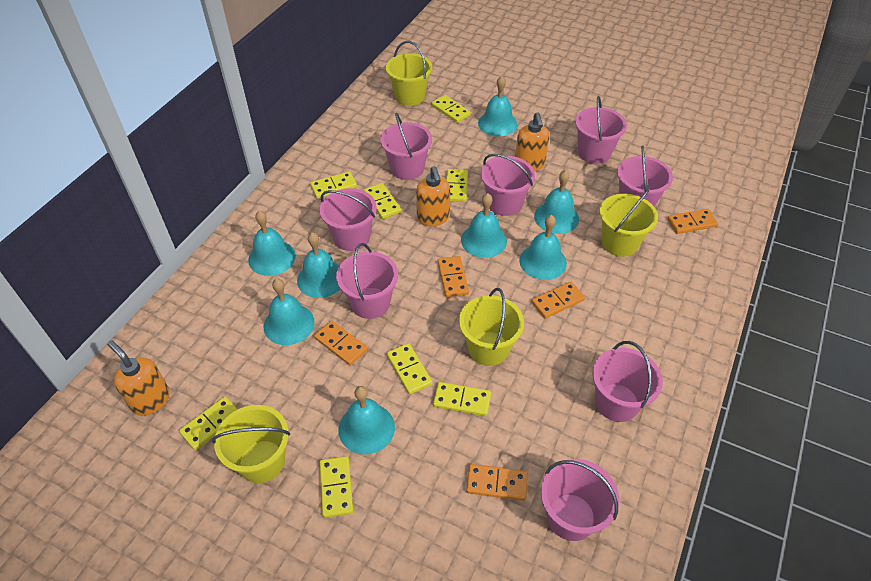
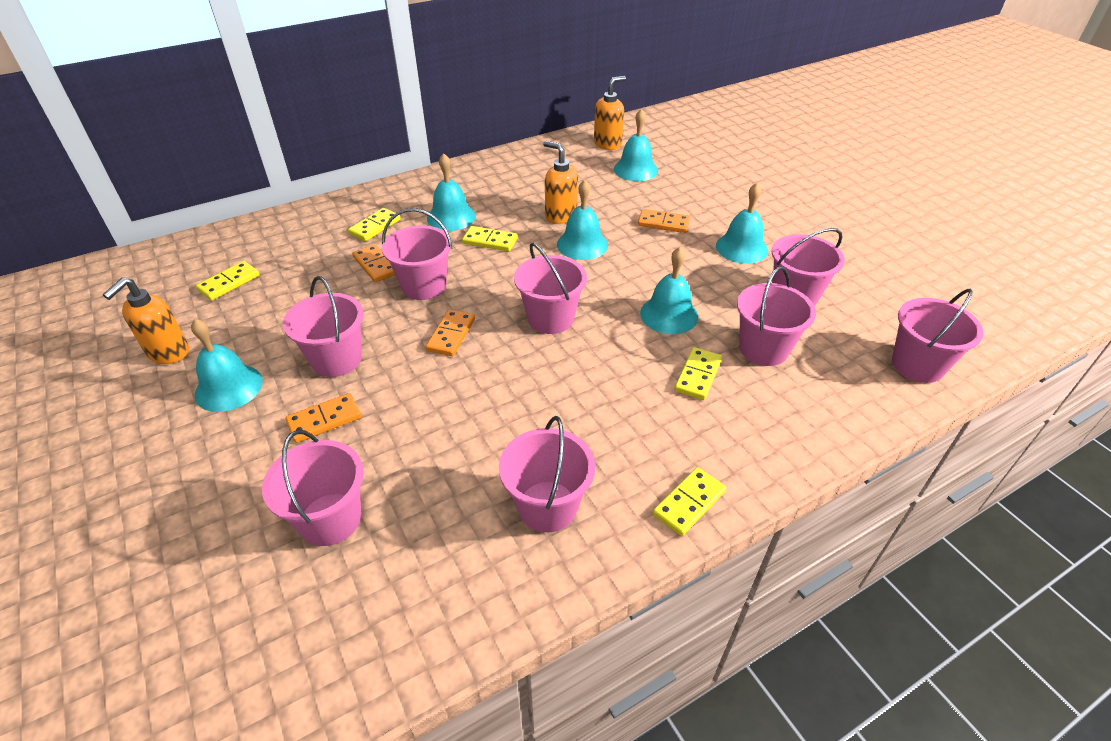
orange domino: [314,321,368,365] [438,256,469,297] [466,464,528,501] [532,282,585,319] [667,209,718,234] = 5 -> [286,393,361,443] [352,244,395,282] [426,309,475,356] [638,209,690,233] = 4
turquoise bell: [248,211,296,276] [264,279,315,345] [297,232,340,298] [338,386,395,454] [461,193,507,258] [478,76,518,136] [519,215,567,280] [534,170,579,234] = 8 -> [191,319,263,412] [427,153,476,231] [557,179,608,260] [614,109,658,181] [640,247,698,334] [716,183,768,264] = 6
yellow bucket: [212,405,290,483] [386,41,432,106] [459,288,524,366] [600,189,658,257] = 4 -> none = 0
yellow domino: [179,397,238,450] [310,171,357,199] [320,456,353,518] [364,183,401,219] [387,343,432,394] [432,95,471,123] [433,382,491,416] [446,169,468,202] = 8 -> [196,261,260,301] [348,208,401,241] [462,226,518,252] [653,467,726,536] [674,347,722,400] = 5

